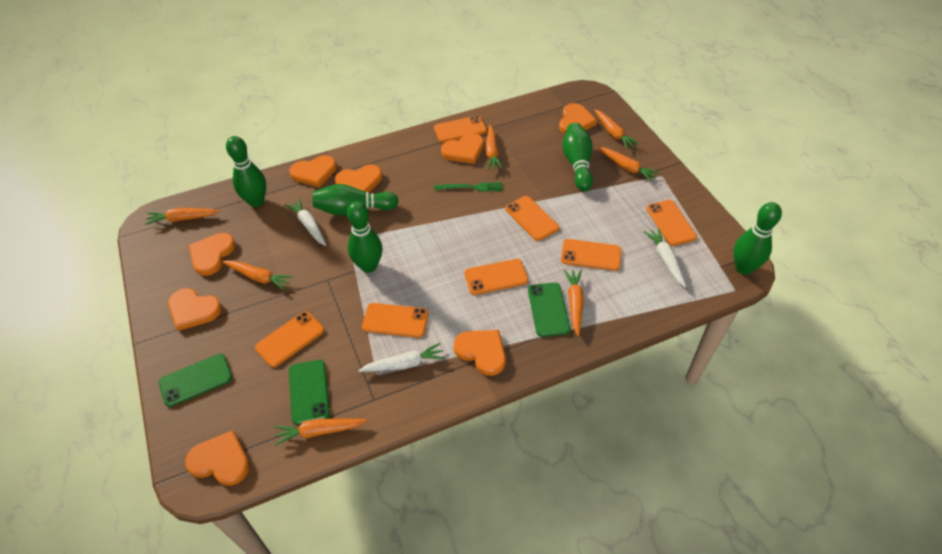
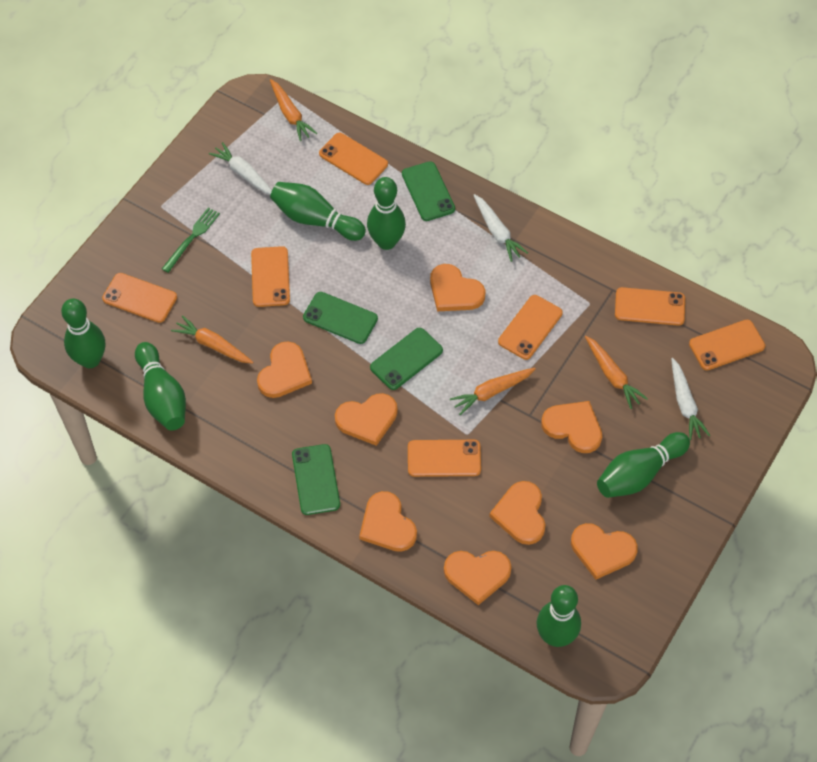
green bowling pin: [226,136,266,207] [313,184,399,216] [347,201,382,273] [563,123,593,191] [733,202,782,275] = 5 -> [61,298,105,368] [135,342,186,431] [270,182,366,241] [367,177,406,250] [537,585,581,647] [597,432,690,498] = 6
green phone: [159,354,232,407] [289,360,330,425] [528,283,570,337] = 3 -> [292,444,340,515] [303,292,378,344] [370,328,443,390] [402,161,455,221] = 4
orange carrot: [145,208,220,225] [222,260,293,290] [274,419,367,446] [485,125,503,170] [564,269,584,336] [594,110,639,149] [598,147,660,182] = 7 -> [171,315,253,364] [270,79,317,141] [450,368,536,415] [585,336,648,409] = 4

